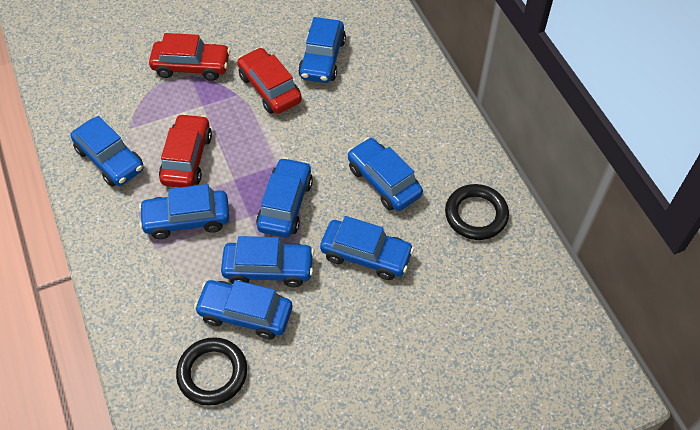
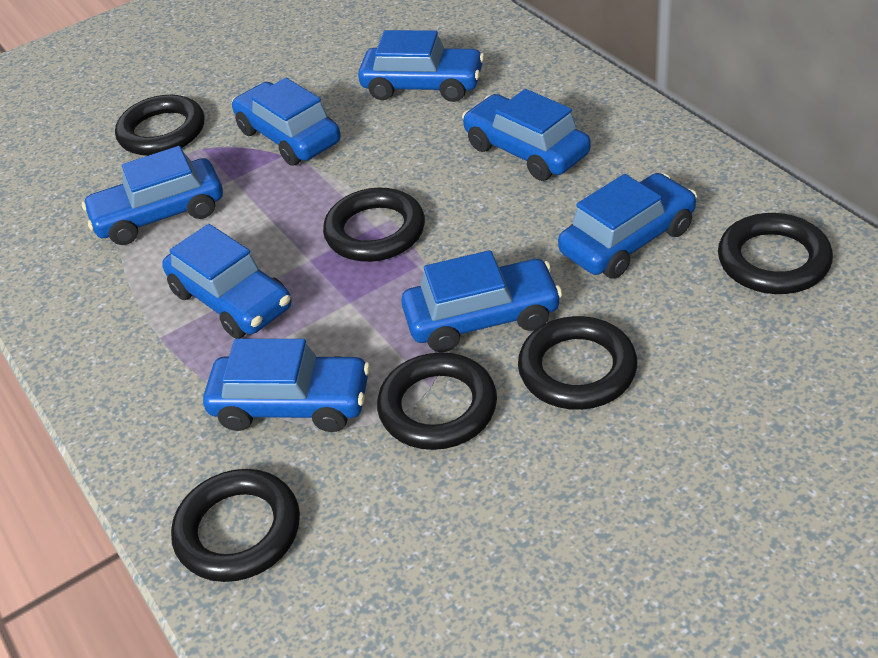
black ring: [176,337,247,406] [445,184,509,240] = 2 -> [115,95,204,156] [171,469,300,582] [323,188,425,262] [377,352,497,450] [518,316,637,410] [718,213,833,294] = 6
red car: [149,33,230,81] [159,113,212,188] [237,47,302,114] = 3 -> none = 0

